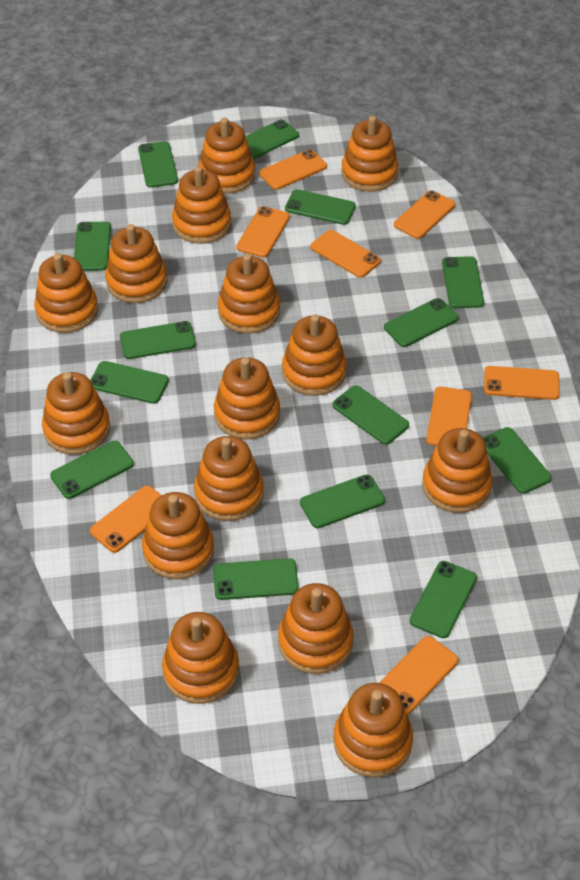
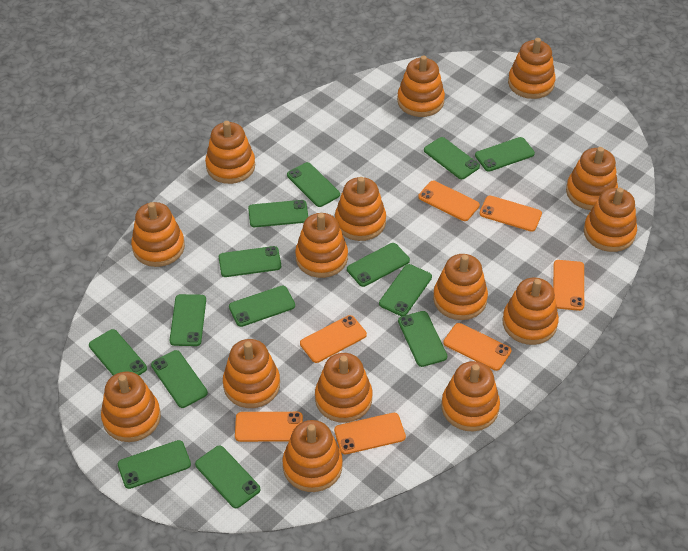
orange phone: [90,486,162,553] [236,206,290,257] [259,149,327,190] [311,230,381,278] [379,636,458,715] [394,190,455,239] [426,387,472,446] [484,366,560,400] = 8 -> [235,412,303,442] [300,315,367,363] [334,413,406,454] [418,181,480,221] [443,323,512,371] [479,196,542,232] [553,260,584,311] = 7

